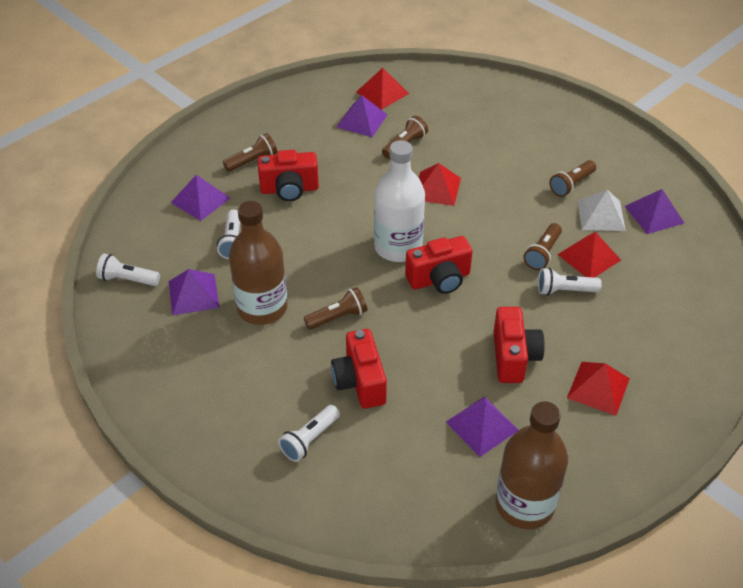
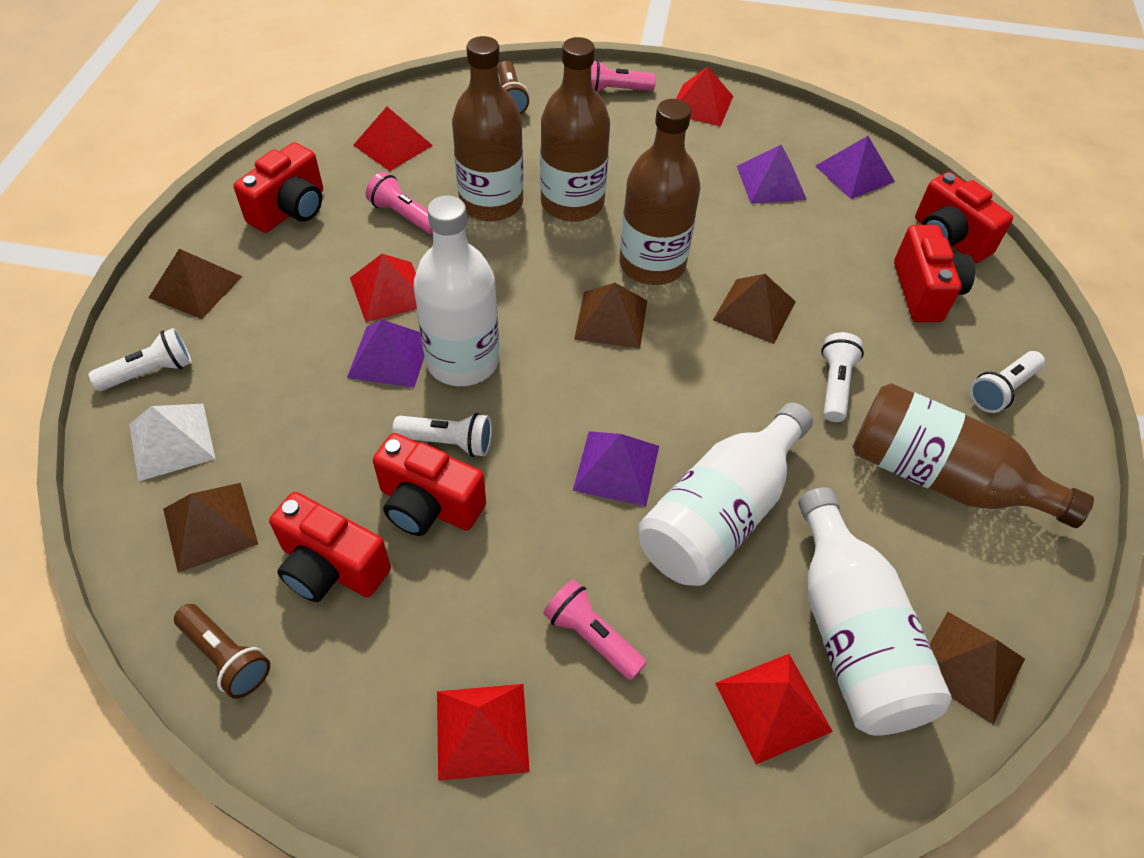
brown bottle: [229,201,288,325] [495,401,568,529] = 2 -> [452,36,524,222] [540,37,610,222] [620,99,700,285] [852,383,1094,528] = 4
brown flashlight: [223,133,277,172] [304,287,368,330] [382,116,428,159] [523,223,562,270] [549,160,596,197] = 5 -> [174,604,270,699] [498,61,529,114] = 2
brown pyramid: none = 0 -> [149,249,242,319] [163,483,258,573] [574,283,647,349] [713,274,796,344] [929,612,1025,724] = 5
pink flashlight: none = 0 -> [366,172,433,234] [543,580,647,680] [591,60,656,92] = 3
purple pyramid: [169,269,220,315] [171,175,230,221] [337,96,388,137] [446,396,518,457] [625,189,684,234] = 5 -> [347,320,425,388] [573,431,659,506] [737,145,807,204] [816,136,895,199] = 4
red camera: [258,150,319,201] [331,329,387,409] [405,236,473,294] [493,307,545,383] = 4 -> [233,142,323,233] [269,492,391,602] [373,433,486,536] [894,225,975,322] [915,172,1013,263] = 5
red pyramid: [356,68,409,110] [419,163,461,206] [557,232,621,278] [567,362,630,416] = 4 -> [350,254,417,322] [353,107,433,171] [437,684,530,781] [676,67,733,127] [715,654,833,764] = 5
white bottle: [374,140,425,262] = 1 -> [414,196,499,386] [638,402,813,586] [798,487,952,736] = 3

